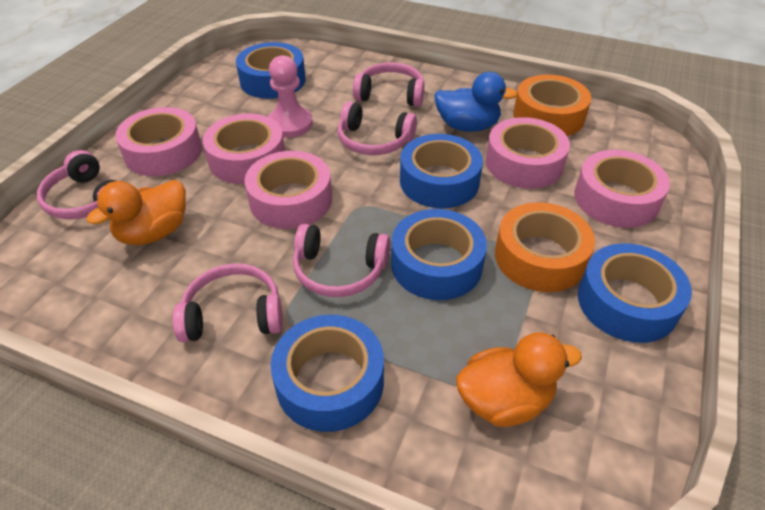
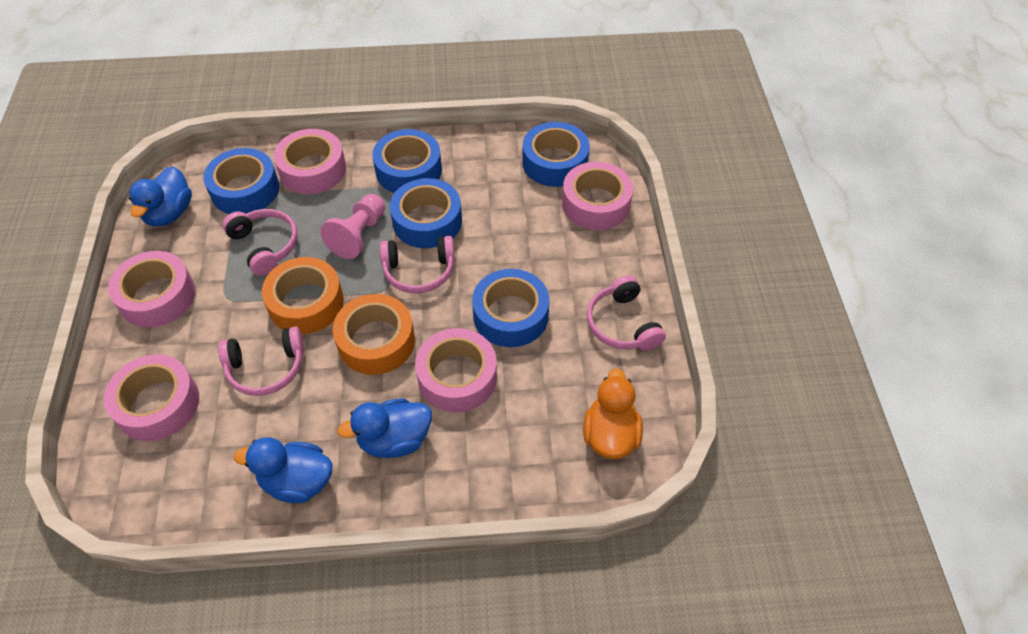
blue duck: [434,72,518,132] = 1 -> [129,166,192,226] [234,437,332,503] [337,398,432,458] = 3
orange duck: [86,180,186,245] [456,332,582,427] = 2 -> [583,368,643,459] = 1
pink headphones: [37,150,116,219] [173,264,283,342] [293,224,390,297] [338,101,417,155] [353,62,425,107] = 5 -> [218,326,304,396] [223,209,298,276] [380,236,455,293] [587,275,666,351] = 4

